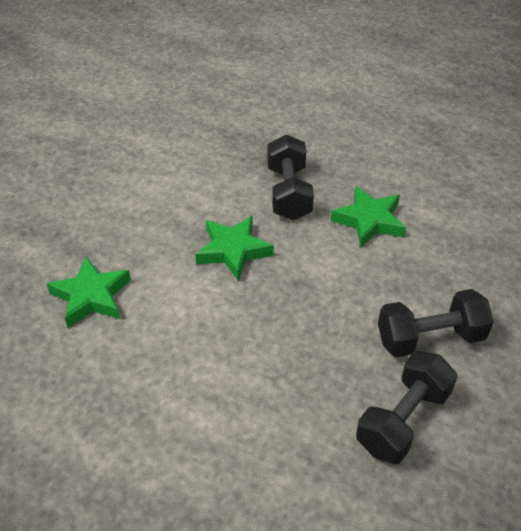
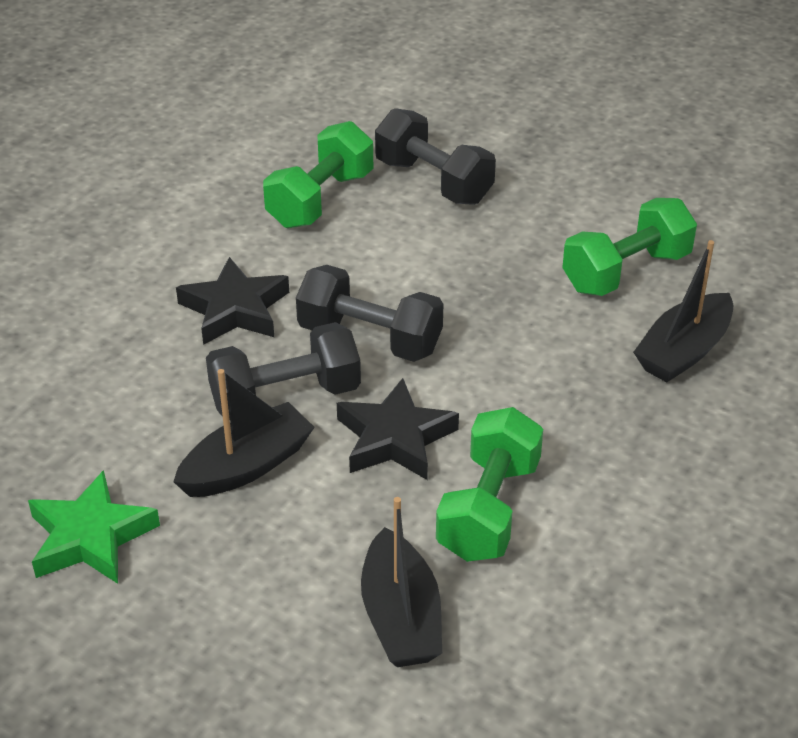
black boat: none = 0 -> [173,369,315,497] [361,497,442,667] [633,240,733,382] = 3
black star: none = 0 -> [176,257,289,345] [337,378,459,480] = 2
green dumbbell: none = 0 -> [263,121,373,229] [436,407,543,562] [562,198,697,296] = 3
green star: [47,256,131,328] [195,215,274,281] [331,186,406,247] = 3 -> [28,470,160,584] = 1

